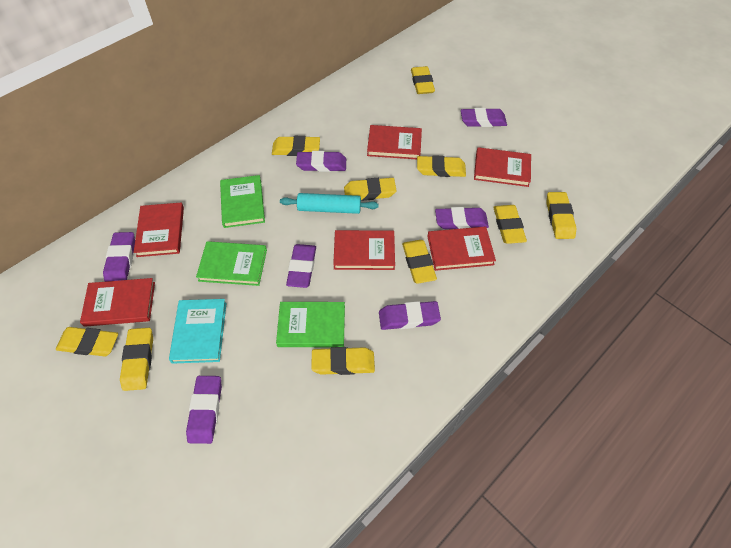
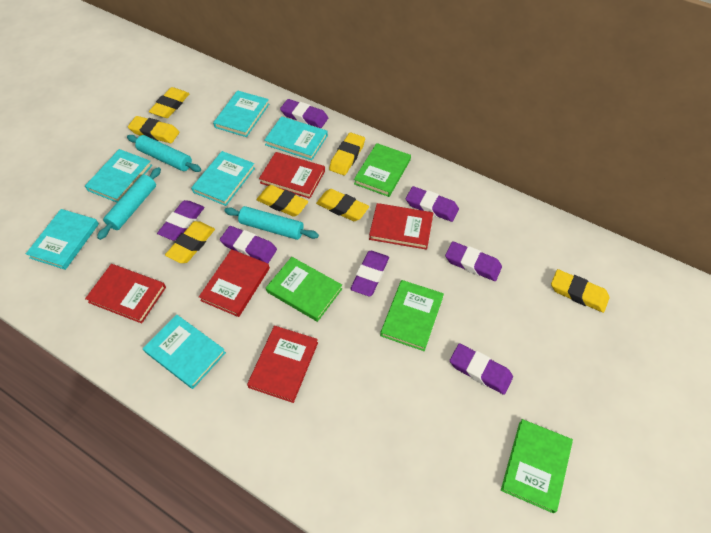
green book: [196,241,267,286] [220,175,265,228] [276,302,345,347] = 3 -> [266,257,342,322] [354,143,411,197] [380,280,444,351] [501,419,573,513] = 4
red book: [80,278,155,327] [134,203,184,257] [333,230,395,270] [367,125,422,159] [427,227,496,271] [474,147,531,187] = 6 -> [85,264,166,324] [199,249,270,317] [247,326,318,403] [259,152,325,199] [369,203,433,250] = 5
turquoise book: [169,299,226,364] = 1 -> [26,209,99,270] [85,149,152,202] [143,314,226,389] [191,151,255,206] [213,90,269,137] [264,116,328,160] = 6
turquoise rolling pin: [280,193,379,214] = 1 -> [97,167,161,240] [127,135,201,172] [224,206,319,240] = 3
yellow eraser: [56,327,118,357] [120,328,153,391] [272,136,320,156] [311,347,375,375] [344,178,397,201] [402,240,437,284] [411,66,435,94] [417,155,466,177] [493,205,527,244] [546,192,577,239] = 10 -> [128,116,179,143] [149,87,189,118] [165,221,215,263] [257,185,308,217] [316,189,369,221] [329,133,365,175] [551,269,609,313] = 7

